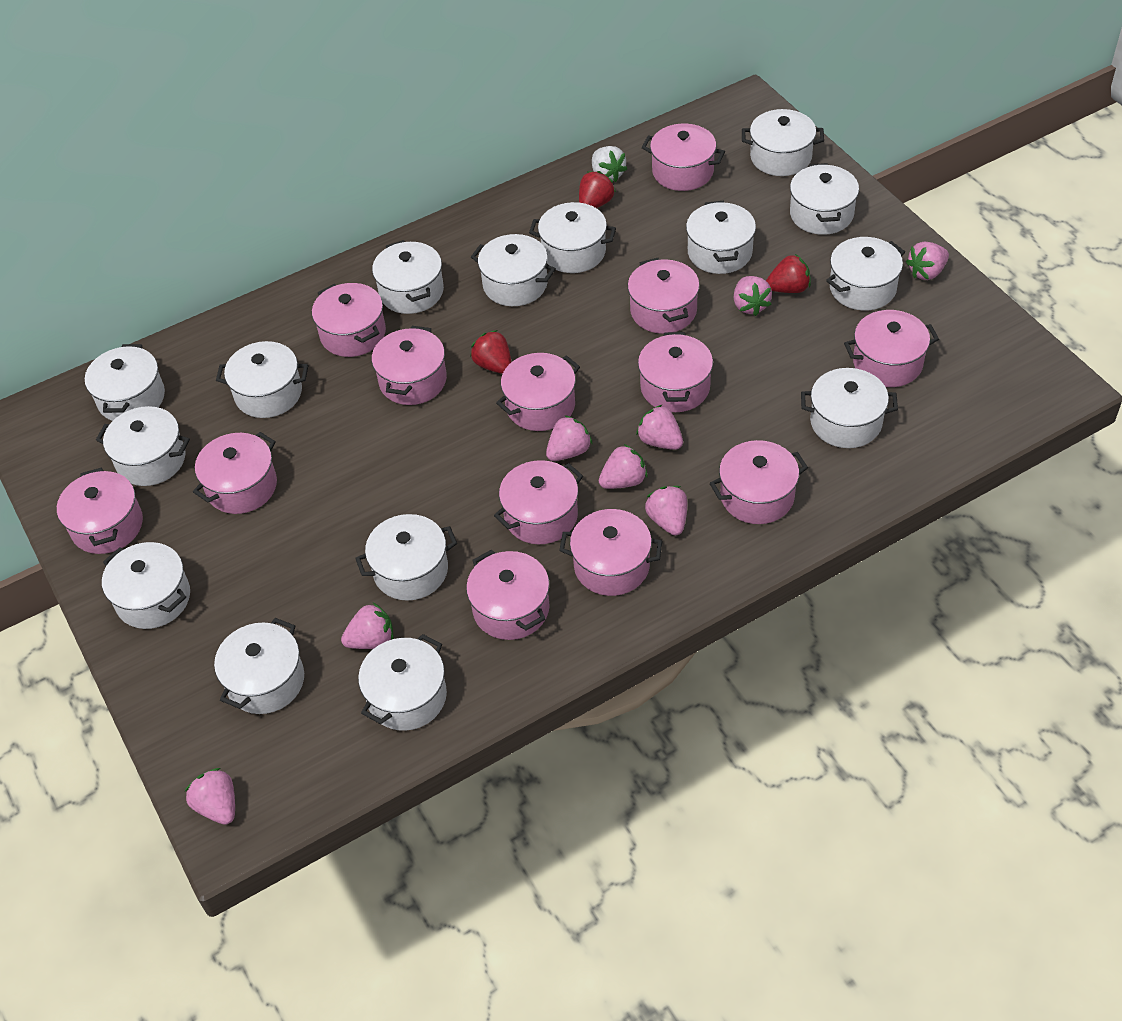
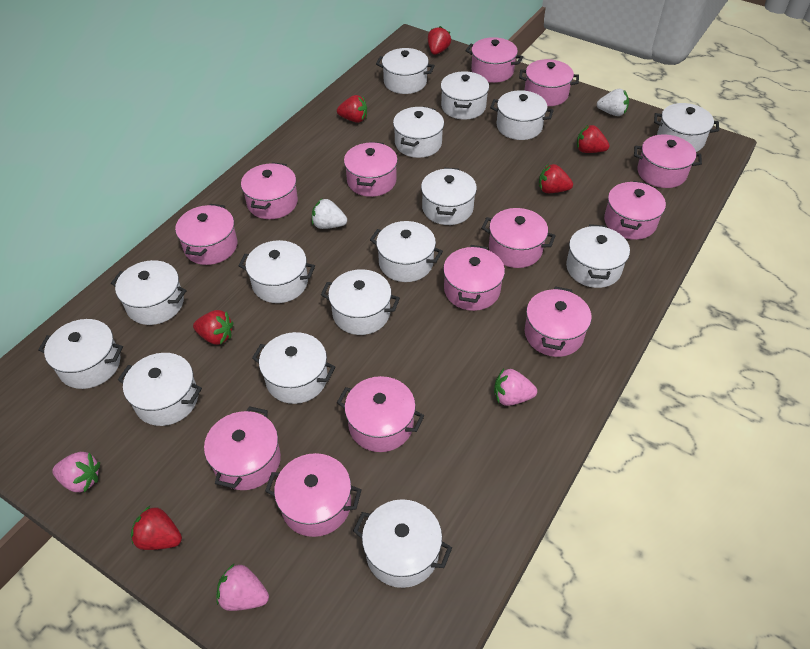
pink strawberry: [184,768,235,825] [341,603,394,649] [546,415,593,461] [599,444,647,489] [636,404,683,450] [645,486,687,536] [734,276,772,316] [906,242,949,280] = 8 -> [52,452,100,493] [216,563,269,611] [494,369,537,406] = 3
red strawberry: [470,330,511,374] [579,171,616,208] [766,254,811,293] = 3 -> [131,505,182,550] [193,310,233,345] [337,95,367,123] [428,26,451,55] [539,164,573,193] [577,125,610,153] = 6
white strawberry: [592,146,627,182] = 1 -> [312,199,347,229] [597,89,629,116] = 2

